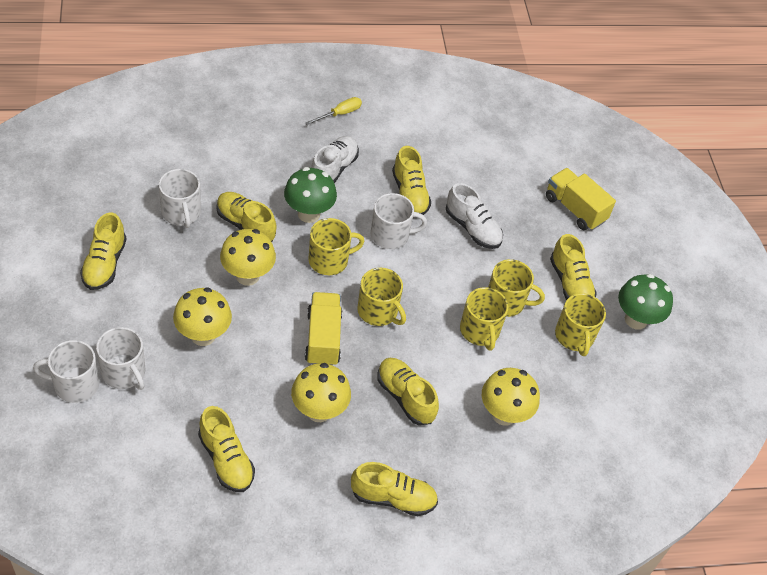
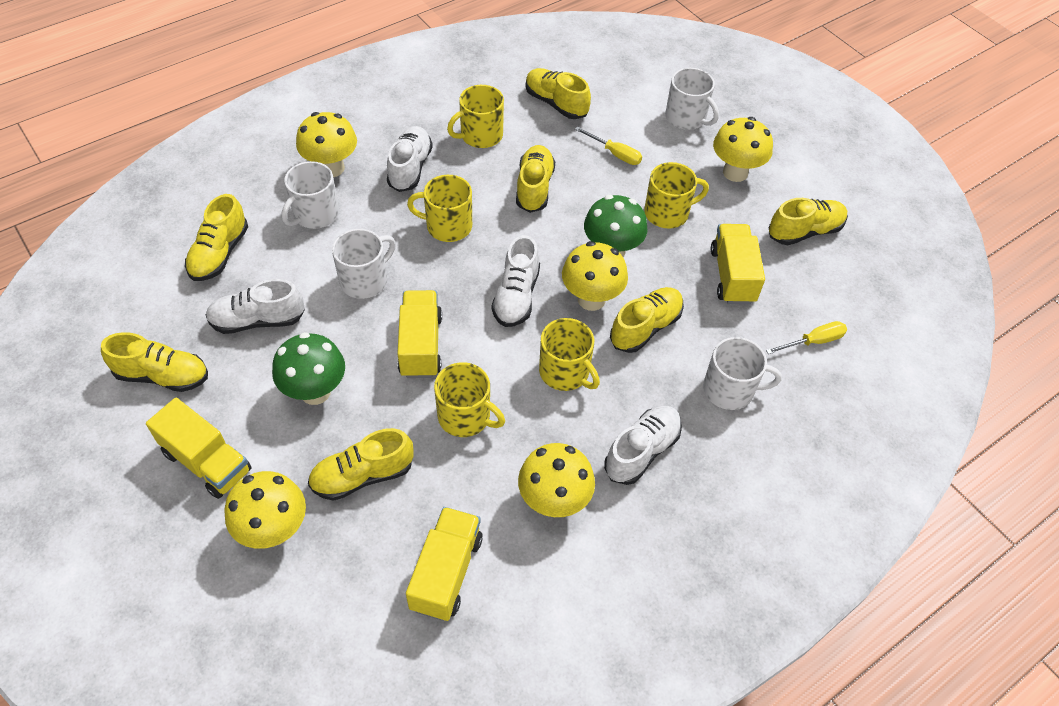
white shoe: [311,136,359,183] [446,183,503,249] = 2 -> [206,279,305,334] [387,126,433,192] [491,235,540,327] [604,406,682,485] = 4
yellow mushroom: [173,288,232,346] [220,229,276,286] [291,363,351,422] [482,368,540,426] = 4 -> [224,471,306,549] [296,112,357,177] [518,443,595,517] [562,241,628,311] [713,117,773,182] = 5
yellow screwdriver: [305,97,362,125] = 1 -> [575,127,642,165] [766,321,847,354] = 2
yellow truck: [305,292,342,365] [546,168,616,230] = 2 -> [146,398,251,499] [397,290,442,378] [406,507,483,621] [711,224,765,304] = 4

